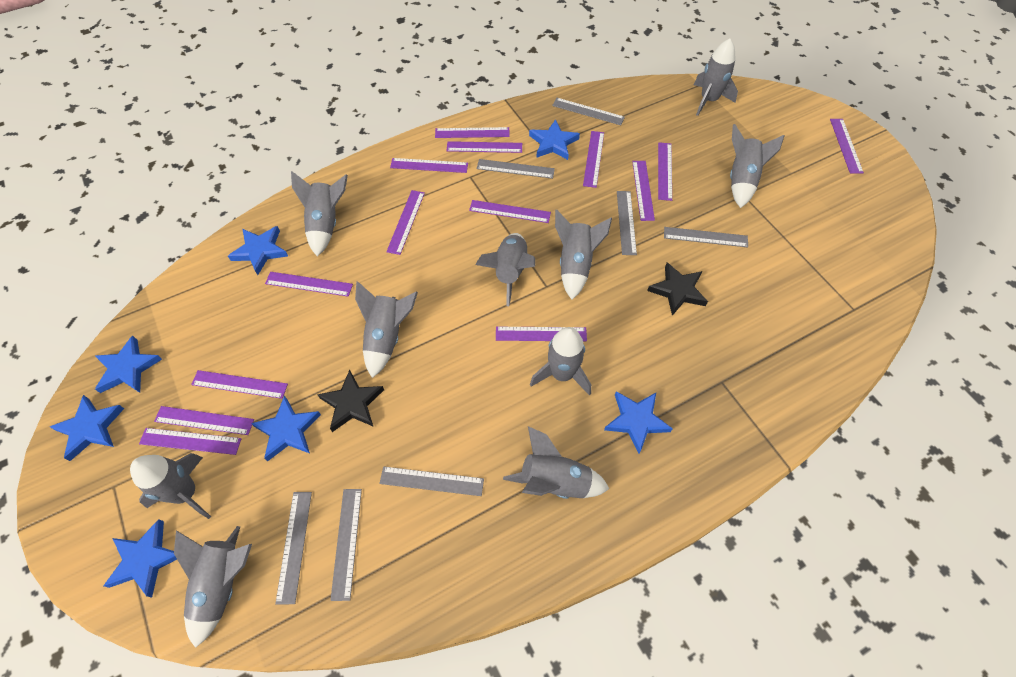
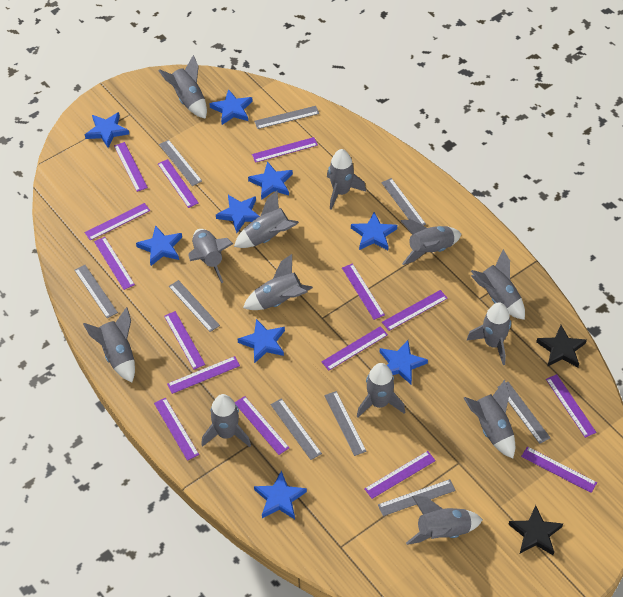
blue star: [50,395,124,461] [95,336,162,393] [103,519,177,598] [228,226,288,275] [251,396,321,461] [529,119,580,160] [604,391,673,454] = 7 -> [85,112,129,148] [136,225,182,266] [209,89,253,125] [216,195,260,233] [238,319,285,364] [248,161,293,200] [254,470,307,519] [351,212,397,250] [380,340,428,384] = 9
grey rocket: [130,453,211,519] [174,526,252,648] [291,171,348,256] [355,281,418,378] [475,233,535,306] [503,426,609,499] [530,327,591,396] [555,210,612,300] [694,39,738,116] [730,124,784,208] = 10 -> [83,307,135,382] [158,55,207,119] [189,229,233,283] [201,394,251,447] [234,191,299,248] [243,254,313,310] [327,149,366,210] [357,363,405,418] [401,220,461,265] [406,496,483,545] [464,379,515,458] [467,302,511,365] [471,249,525,320] = 13
grey ruler: [275,492,312,604] [330,489,362,601] [379,466,484,496] [477,159,555,179] [552,98,625,125] [617,191,637,255] [664,227,748,247] = 7 -> [75,265,118,318] [159,140,202,186] [169,280,220,332] [254,106,319,129] [271,398,322,460] [325,391,367,456] [378,479,456,516] [381,178,426,226] [498,382,550,444] = 9
purple ruler: [139,428,241,455] [154,406,254,435] [191,370,288,399] [265,272,353,297] [386,190,425,255] [390,158,468,173] [435,127,510,138] [447,141,522,153] [469,200,551,223] [496,327,587,342] [583,131,604,188] [632,161,655,221] [658,142,672,201] [830,119,864,173] = 14 -> [85,203,150,240] [94,237,135,290] [114,142,148,192] [154,398,199,461] [158,159,199,208] [164,311,205,369] [167,356,240,394] [235,396,289,455] [252,137,318,163] [321,326,388,371] [342,263,385,320] [364,451,436,499] [382,290,448,331] [521,447,597,493] [546,374,596,438] = 15

